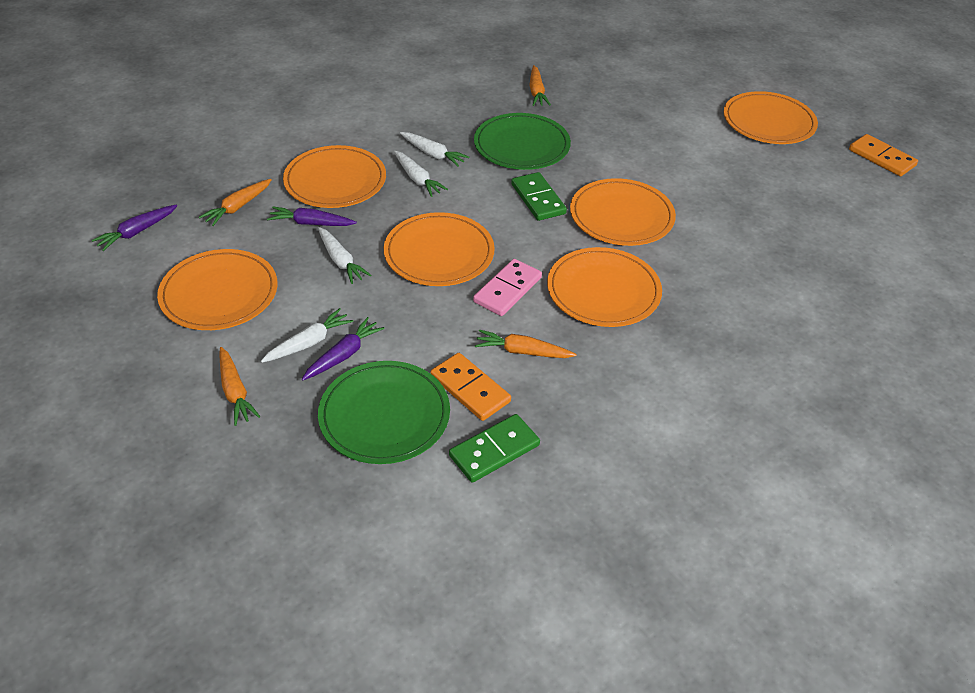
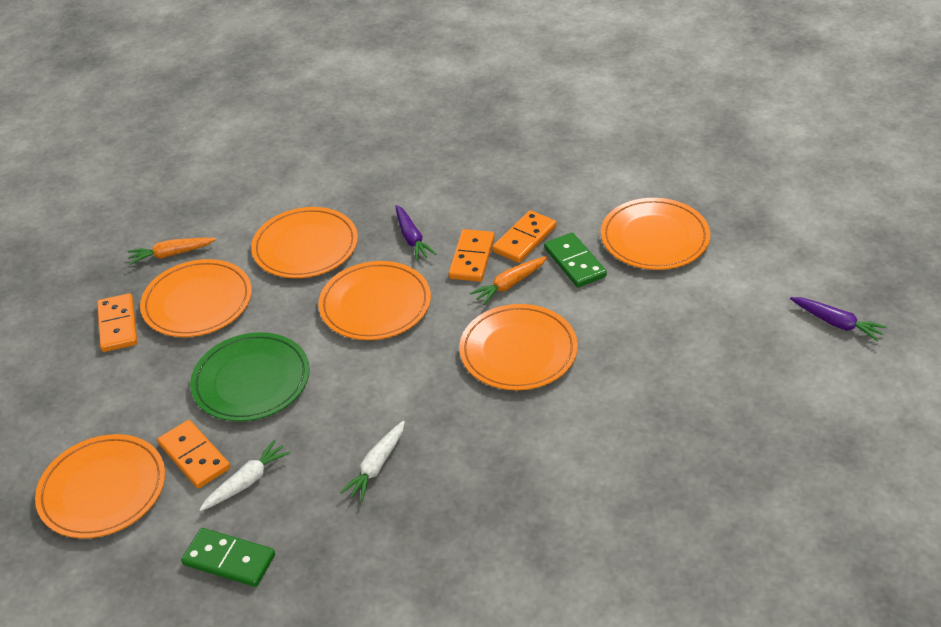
green plate: [318,361,450,464] [474,113,571,170] = 2 -> [190,332,310,421] = 1
orange carrot: [199,179,272,226] [219,347,260,426] [475,329,577,358] [530,65,551,106] = 4 -> [128,238,216,265] [470,256,548,305] = 2
orange domino: [430,353,511,421] [849,134,918,176] = 2 -> [97,293,137,352] [157,420,230,489] [448,229,495,282] [492,210,556,263] = 4
pink domino: [473,259,542,316] = 1 -> none = 0
purple carrot: [91,205,177,251] [267,206,357,226] [302,317,385,380] = 3 -> [396,205,436,261] [790,297,887,342] = 2
white carrot: [261,308,353,363] [318,227,371,284] [394,151,448,197] [400,132,469,167] = 4 -> [199,440,290,511] [340,421,405,502] = 2

